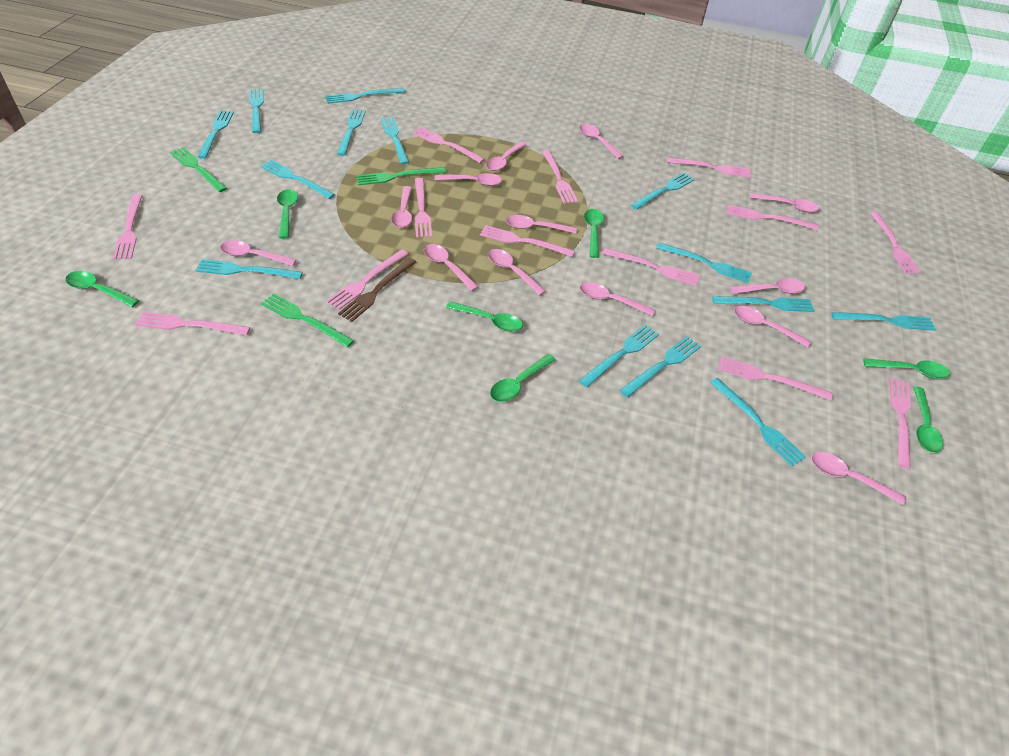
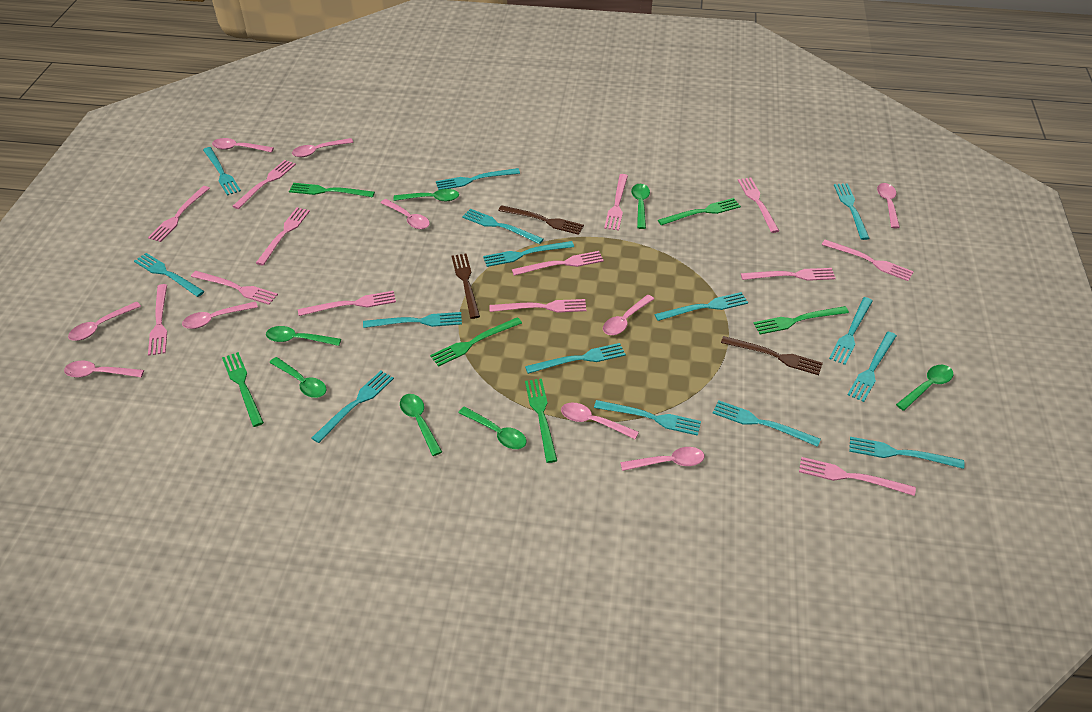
brown fork: [338,258,417,322] = 1 -> [452,254,480,319] [498,205,584,235] [721,336,823,375] = 3
green fork: [170,147,227,192] [261,293,354,347] [356,167,446,185] = 3 -> [222,352,264,427] [289,183,375,197] [430,317,522,367] [525,379,557,463] [658,198,741,225] [754,306,849,334] = 6
pink spoon: [220,240,296,266] [391,186,412,228] [424,244,479,291] [434,173,502,186] [486,142,526,171] [488,249,546,296] [506,215,577,234] [579,124,624,159] [580,282,655,316] [730,278,805,294] [734,306,811,348] [750,193,819,212] [811,452,906,505] = 13 -> [64,360,144,378] [68,302,141,341] [182,301,258,329] [212,138,274,153] [292,138,353,157] [380,199,430,229] [561,402,639,439] [603,295,654,335] [620,447,704,471] [877,183,900,228] = 10
turquoise fork: [195,259,303,279] [198,111,234,159] [249,89,264,133] [260,160,335,199] [325,88,405,104] [337,109,366,156] [380,117,409,164] [579,325,659,387] [619,336,701,398] [631,172,695,210] [656,242,752,283] [710,378,806,466] [712,296,814,312] [831,312,936,331] = 14 -> [134,253,205,297] [203,147,241,196] [312,371,394,443] [363,312,462,328] [436,168,520,190] [462,209,543,244] [483,241,574,267] [525,343,626,374] [594,400,701,436] [654,292,748,321] [713,400,821,447] [829,297,873,365] [834,183,870,240] [847,332,897,402] [849,437,965,469] = 15

